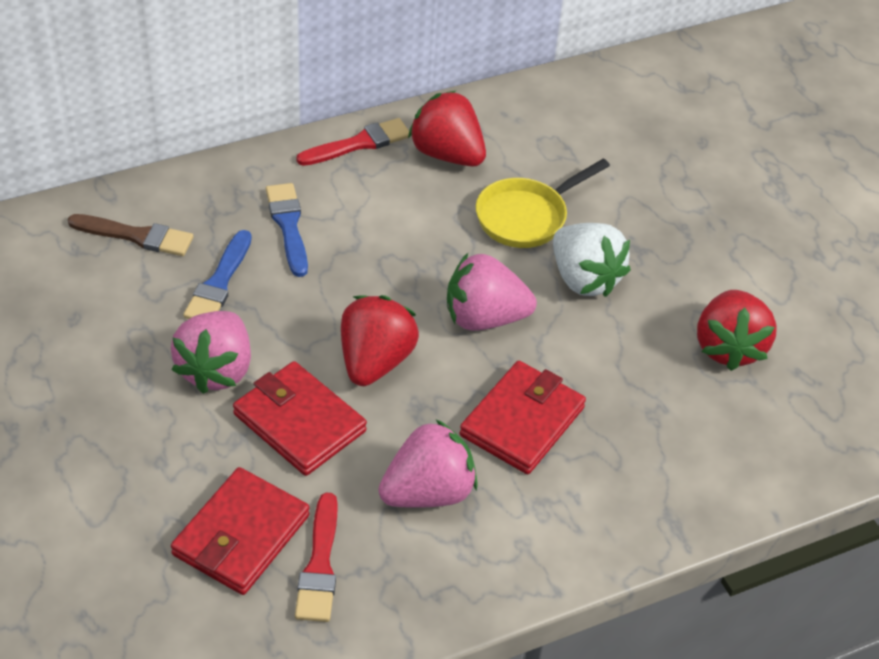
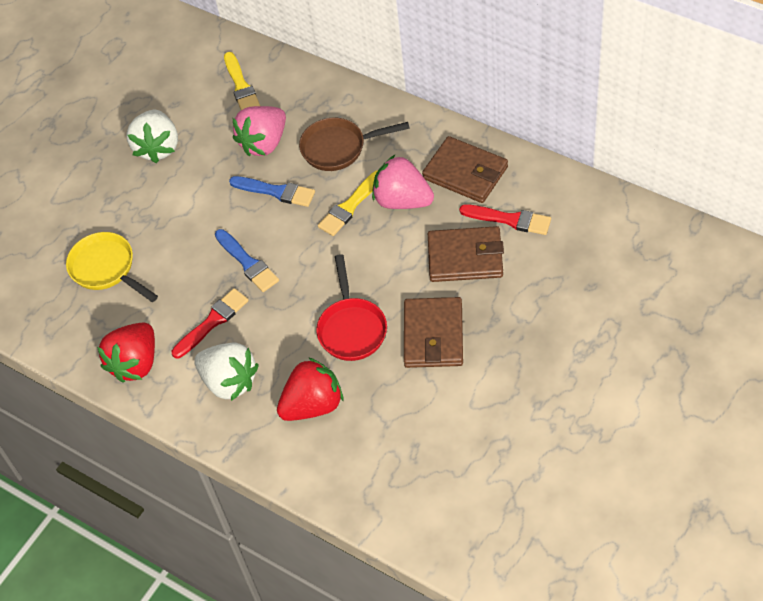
brown brush: [68,214,193,256] = 1 -> none = 0
brown pan: none = 0 -> [299,118,410,171] = 1
brown wallet: none = 0 -> [404,297,463,368] [422,136,508,203] [428,226,504,282] = 3
pink strawberry: [171,311,251,394] [378,419,478,508] [447,253,537,331] = 3 -> [233,106,286,156] [372,155,434,209] = 2
red pan: none = 0 -> [316,254,387,361] = 1
red strawberry: [341,295,419,386] [408,90,486,166] [697,290,777,371] = 3 -> [97,322,155,382] [277,357,344,421] = 2
red wallet: [171,467,310,595] [233,361,367,476] [460,361,586,474] = 3 -> none = 0
white strawberry: [553,223,631,297] = 1 -> [126,110,178,163] [194,343,259,401] = 2
yellow brush: none = 0 -> [224,52,260,110] [318,170,378,236] = 2

